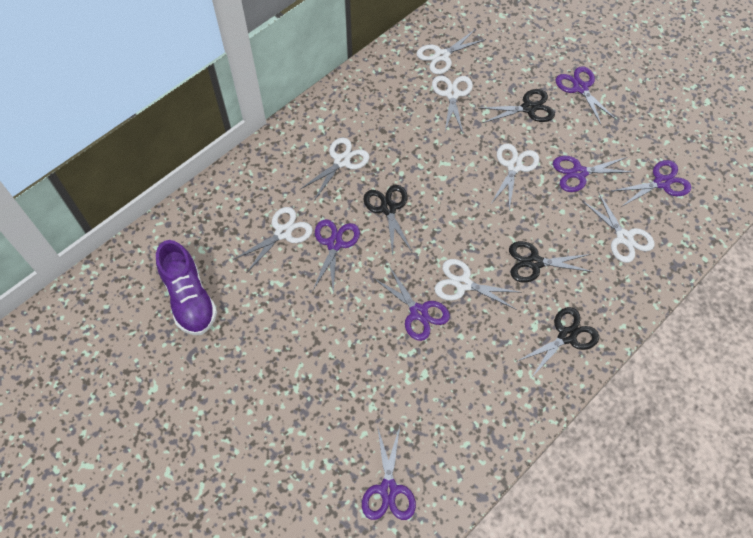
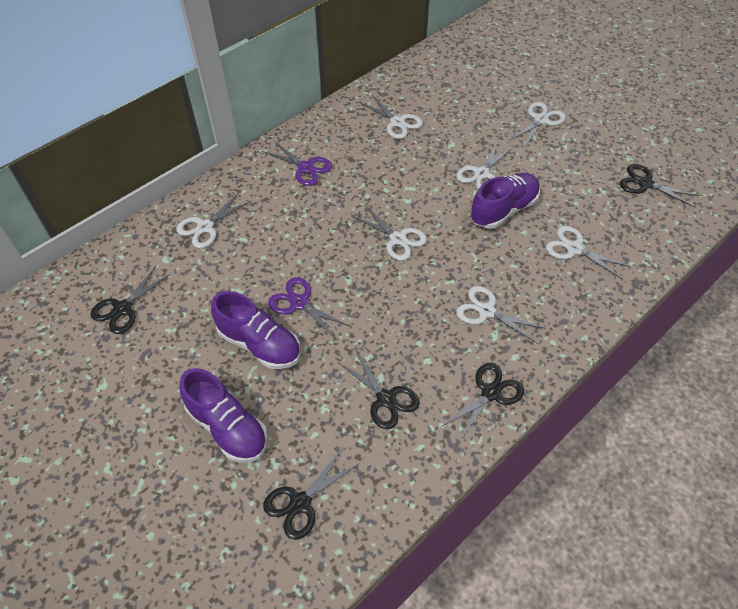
black scissors: [364,185,412,256] [480,89,555,123] [509,241,593,283] [516,307,599,377] = 4 -> [91,265,171,334] [263,449,360,540] [338,350,420,429] [441,363,524,441] [620,164,700,207] = 5
purple scissors: [313,219,360,293] [362,425,416,520] [374,266,450,341] [553,156,633,192] [556,67,617,126] [612,160,691,207] = 6 -> [262,141,332,186] [268,278,351,339] = 2
purple shoe: [156,240,217,335] = 1 -> [179,368,268,463] [211,291,300,369] [470,173,540,229] = 3

